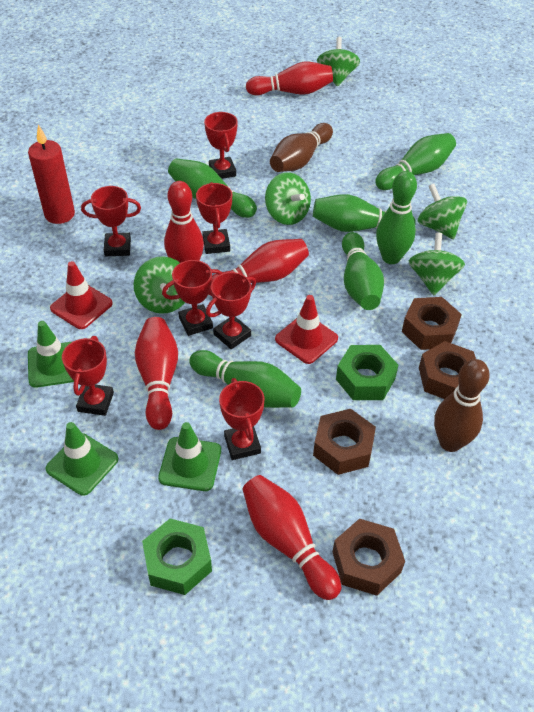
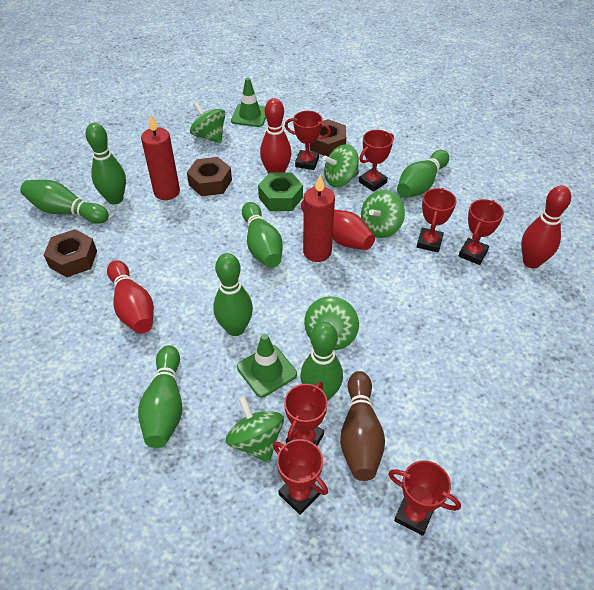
brown bowling pin: [270,123,333,172] [434,359,490,452] = 2 -> [340,371,385,481] = 1
brown nut: [313,409,376,475] [333,519,405,596] [402,297,462,350] [419,341,476,399] = 4 -> [44,229,97,277] [187,157,232,196] [310,119,346,157] = 3
green bowling pin: [168,158,257,218] [189,350,301,408] [313,194,416,232] [342,232,384,310] [375,133,456,190] [376,171,417,264] = 6 -> [20,180,109,224] [85,123,126,204] [138,345,182,448] [213,253,253,336] [242,202,283,268] [300,322,343,401] [397,150,449,198] = 7
green nut: [142,518,212,595] [336,345,398,400] = 2 -> [258,172,303,211] = 1
green traffic cone: [28,321,74,388] [45,422,118,496] [158,422,221,491] = 3 -> [231,78,266,127] [237,334,297,397] = 2
red bowling pin: [135,317,178,430] [164,181,204,263] [209,239,309,296] [242,475,341,600] [246,62,333,96] = 5 -> [107,260,154,334] [260,98,291,174] [301,200,375,250] [521,186,571,269] = 4
red candle: [28,125,75,224] = 1 -> [141,113,180,200] [303,175,335,262] = 2
red traffic cone: [50,261,113,329] [275,295,338,364] = 2 -> none = 0

